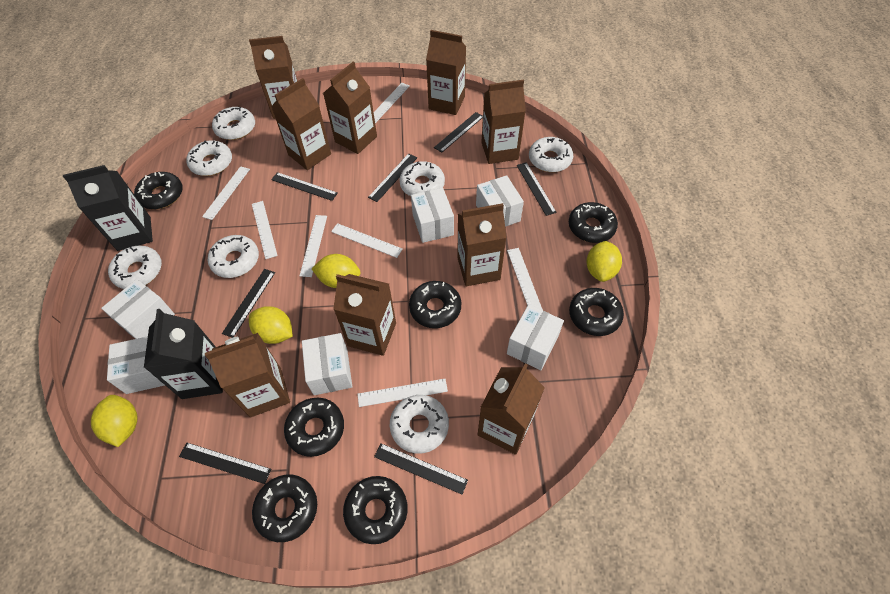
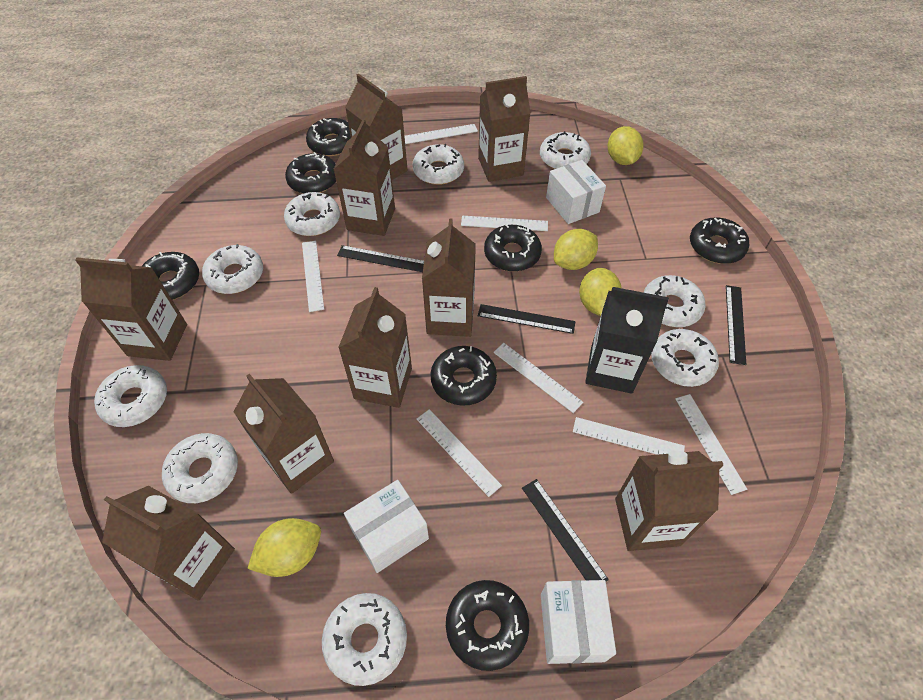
black carton: [63,165,153,251] [144,309,223,399] = 2 -> [585,287,669,394] = 1
black ruler: [179,443,271,484] [222,269,275,338] [271,172,338,201] [368,153,417,202] [374,443,468,495] [434,112,483,152] [517,162,557,216] = 7 -> [337,245,424,272] [478,304,576,334] [522,479,609,581] [726,285,746,365] = 4
white box: [101,279,175,339] [107,336,165,394] [302,333,352,395] [411,188,454,243] [476,175,524,227] [507,304,564,370] = 6 -> [344,480,429,573] [541,580,616,664] [546,160,606,224] = 3
white donut: [108,245,162,289] [186,141,232,176] [208,235,259,278] [212,107,255,140] [390,395,449,454] [399,161,445,196] [529,137,573,172] = 7 -> [94,365,167,427] [162,433,238,503] [202,244,263,294] [284,192,340,236] [322,593,407,686] [413,144,464,185] [540,131,591,169] [644,275,706,327] [651,329,719,387] = 9

